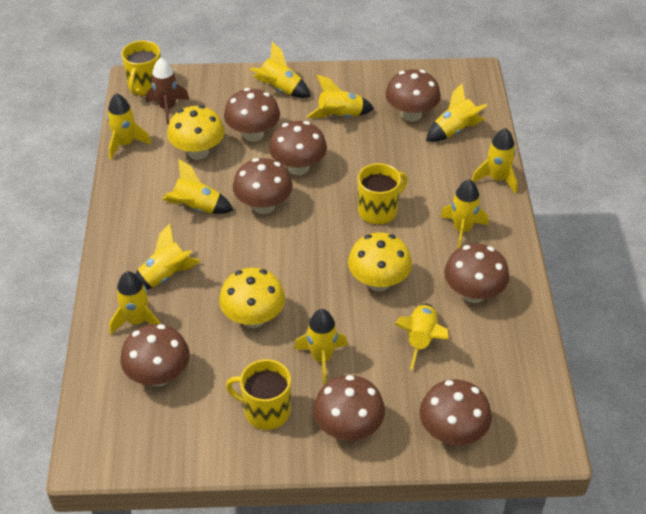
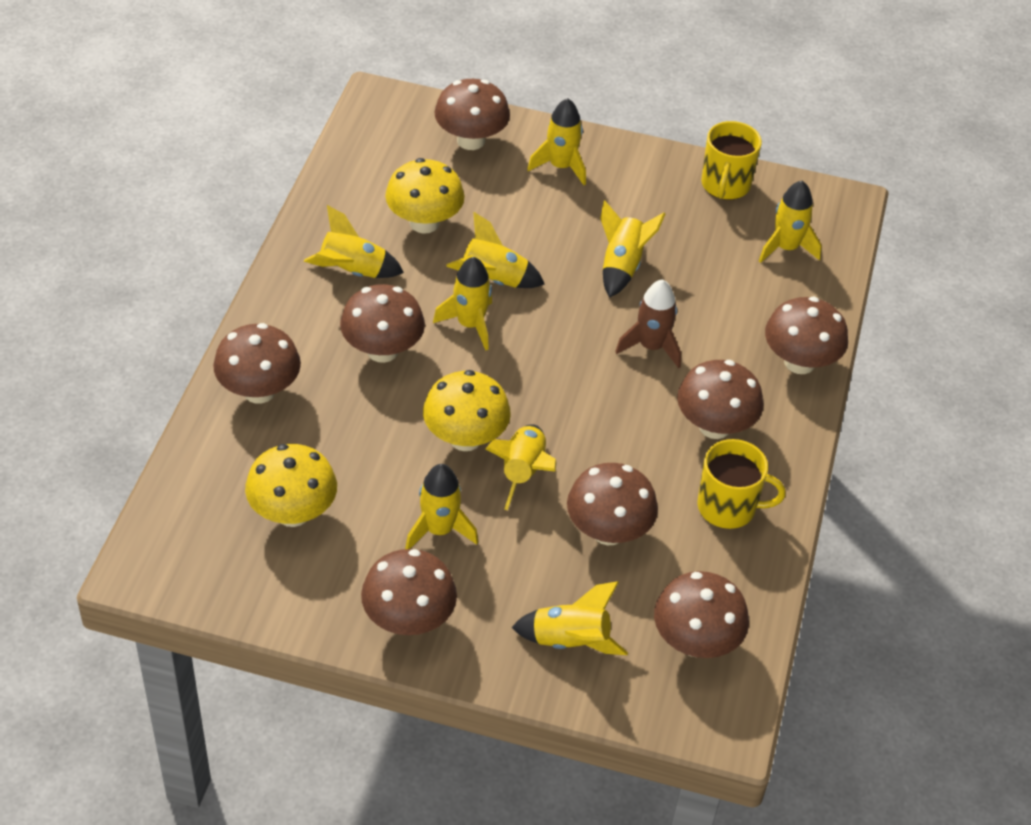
yellow mug: [121,40,161,96] [226,359,291,430] [358,163,407,225] = 3 -> [697,439,786,529] [701,121,762,200] = 2
yellow rocket: [107,93,151,160] [109,271,160,334] [135,223,201,290] [162,159,234,214] [250,42,311,98] [294,309,347,384] [307,75,374,118] [395,304,449,370] [426,83,488,142] [440,179,488,249] [472,128,518,194] = 11 -> [304,205,404,278] [405,464,478,549] [433,257,492,350] [446,212,545,288] [486,424,556,510] [512,581,628,655] [527,98,586,185] [600,200,665,298] [759,181,822,263] = 9

